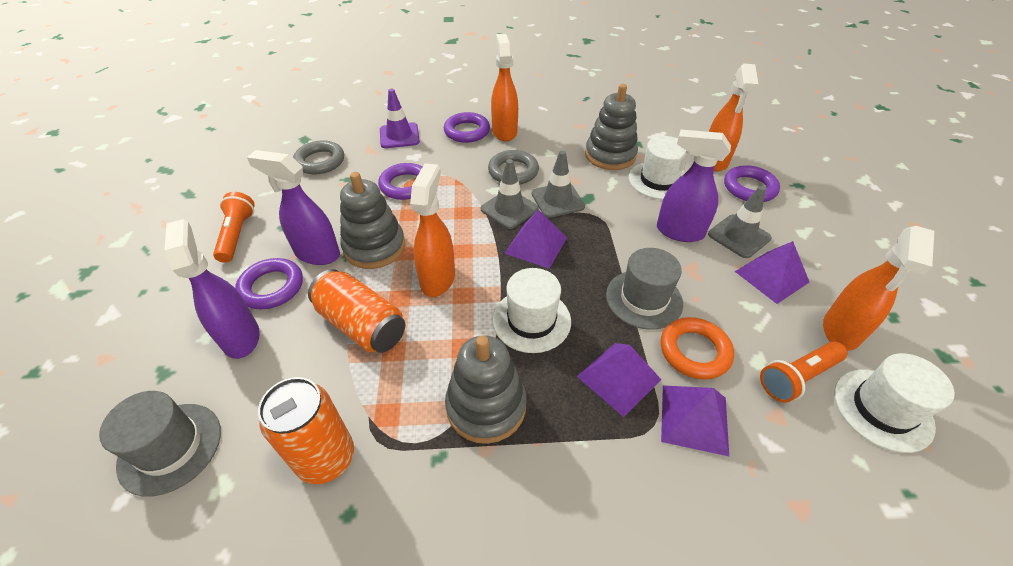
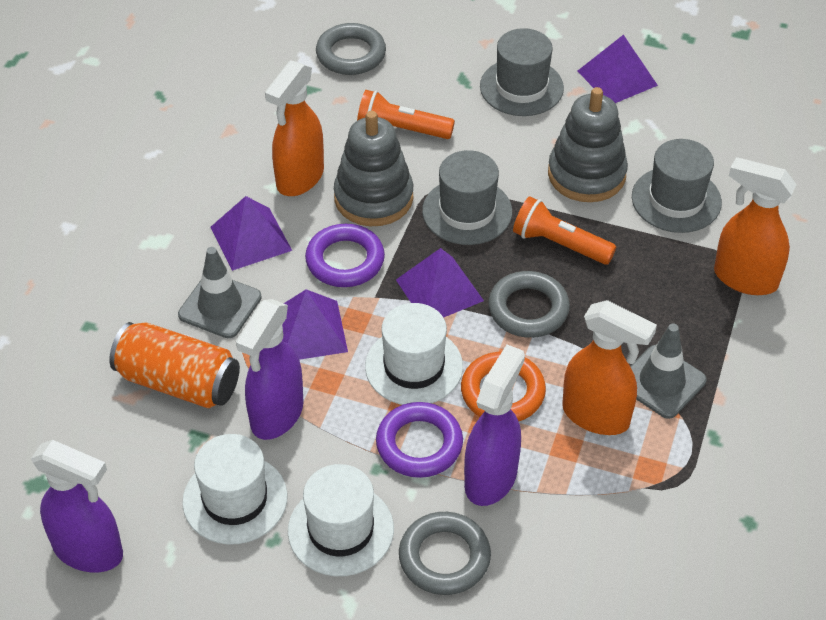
grey hat: [99,391,221,497] [606,248,683,330] = 2 -> [422,150,512,245] [480,28,564,116] [632,139,722,233] = 3
grey ring: [293,140,344,174] [488,150,539,185] = 2 -> [316,23,386,75] [399,512,491,595] [488,271,570,338] = 3
grey stacking toy: [340,172,405,269] [445,335,527,444] [585,84,638,170] = 3 -> [334,111,413,226] [548,87,628,202] = 2
grey traffic cone: [481,159,538,229] [532,151,585,218] [708,186,772,258] = 3 -> [178,247,262,338] [630,324,707,419] = 2
orange can: [258,377,354,484] [308,269,405,353] = 2 -> [109,322,240,408] = 1
orange spray bottle: [410,163,455,297] [491,34,518,141] [709,64,758,171] [823,226,934,351] = 4 -> [265,60,324,196] [562,300,657,435] [714,157,797,295] = 3
purple ring: [235,258,303,309] [378,163,422,200] [444,112,490,143] [724,165,780,202] = 4 -> [305,224,385,287] [376,402,463,478] = 2
purple traffic cone: [380,89,420,148] = 1 -> none = 0

